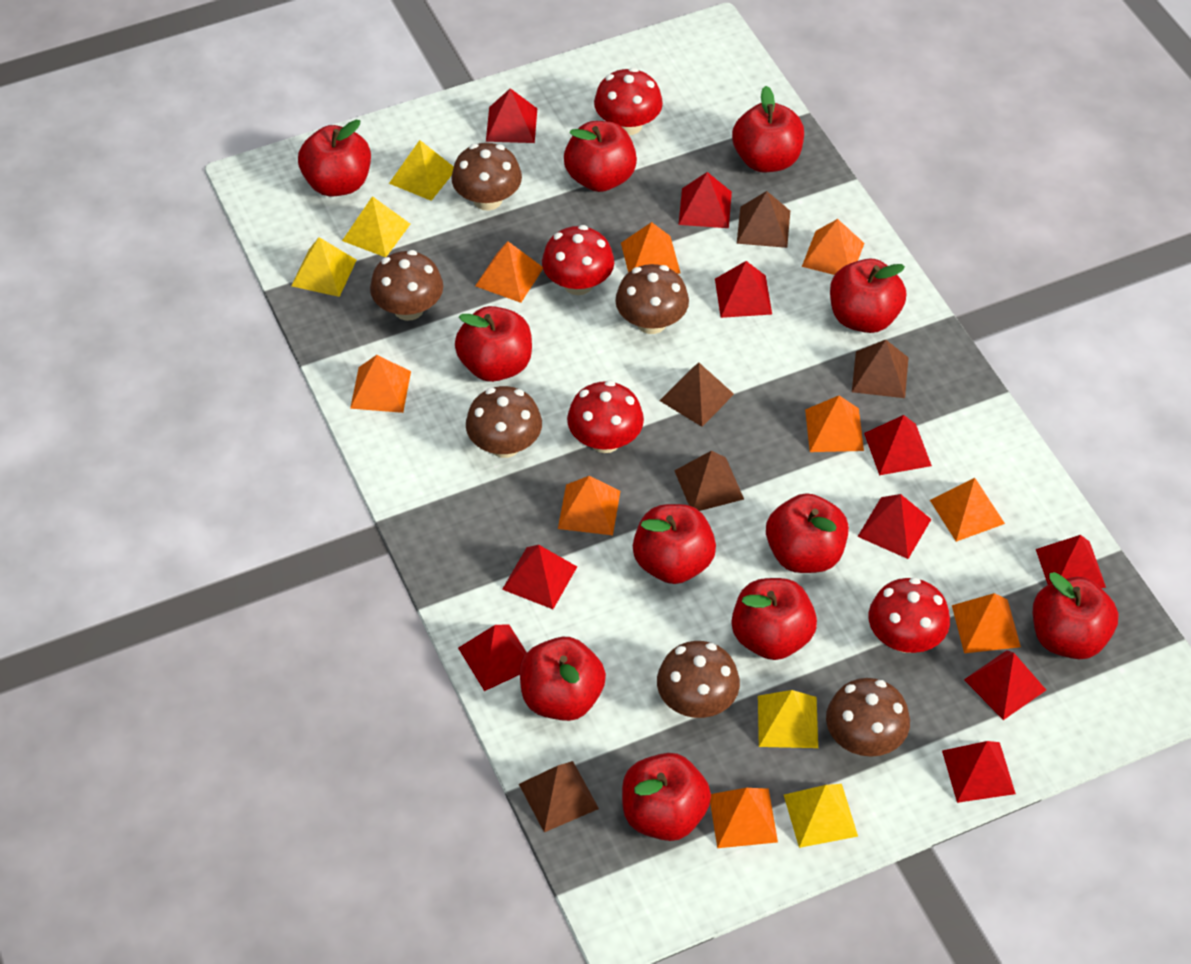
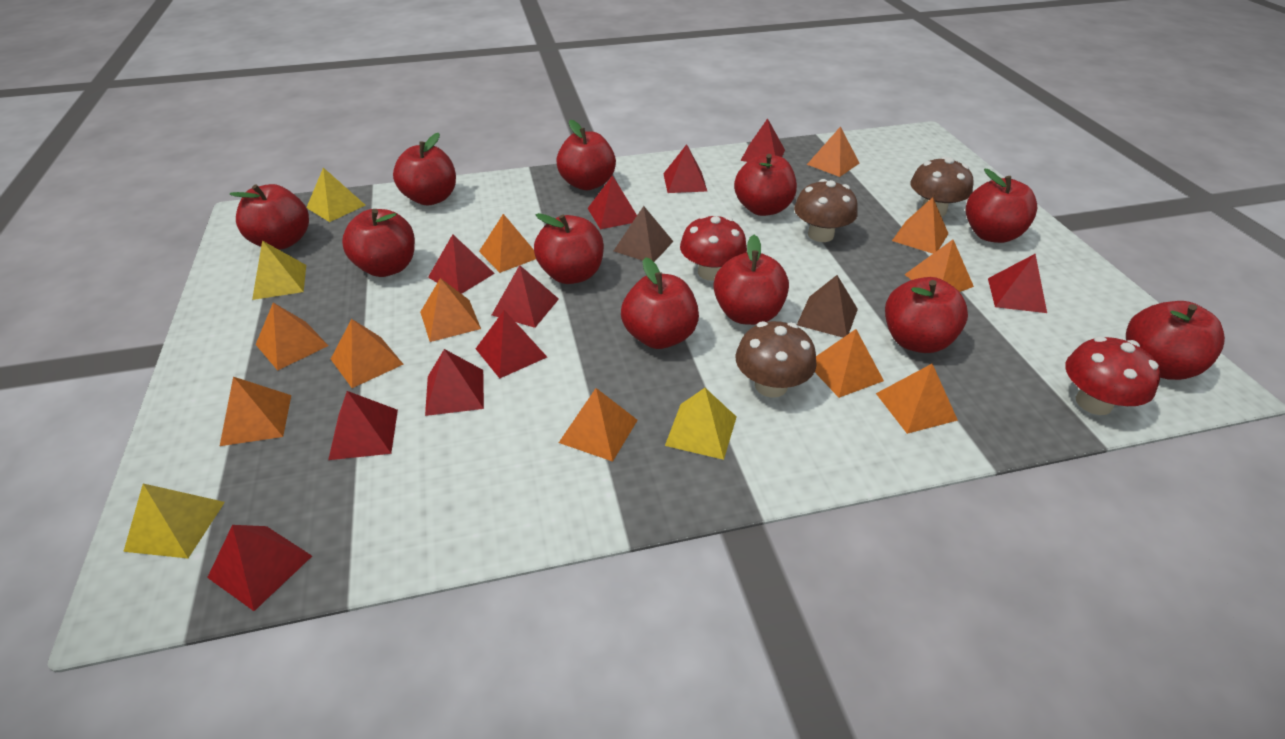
brown mushroom: [370,250,443,321] [451,143,522,211] [466,386,542,458] [615,264,689,334] [657,641,740,718] [826,678,910,757] = 6 -> [736,321,817,398] [794,179,858,242] [910,157,973,217] = 3
brown pyramid: [519,761,599,832] [660,363,734,427] [674,451,744,511] [737,191,790,248] [852,340,909,398] = 5 -> [614,206,674,262] [797,275,858,337] = 2
orange pyramid: [350,355,411,413] [475,241,543,303] [558,476,620,535] [621,222,680,274] [710,788,778,848] [802,219,864,275] [805,395,864,452] [930,478,1005,542] [952,593,1021,653] = 9 -> [220,377,291,446] [255,303,329,371] [331,319,404,388] [420,278,481,342] [479,214,536,273] [559,388,637,462] [807,126,859,177] [815,329,884,398] [876,364,958,434] [892,197,949,254] [904,240,974,292] = 11
red mushroom: [542,225,614,295] [567,380,644,453] [594,68,663,135] [869,577,950,653] = 4 -> [680,215,747,281] [1065,336,1160,415] = 2
yellow pyramid: [291,237,357,297] [342,196,410,257] [389,140,454,201] [758,690,818,748] [784,784,858,848] = 5 -> [123,483,225,558] [252,241,306,300] [306,168,366,222] [665,388,736,460] = 4

